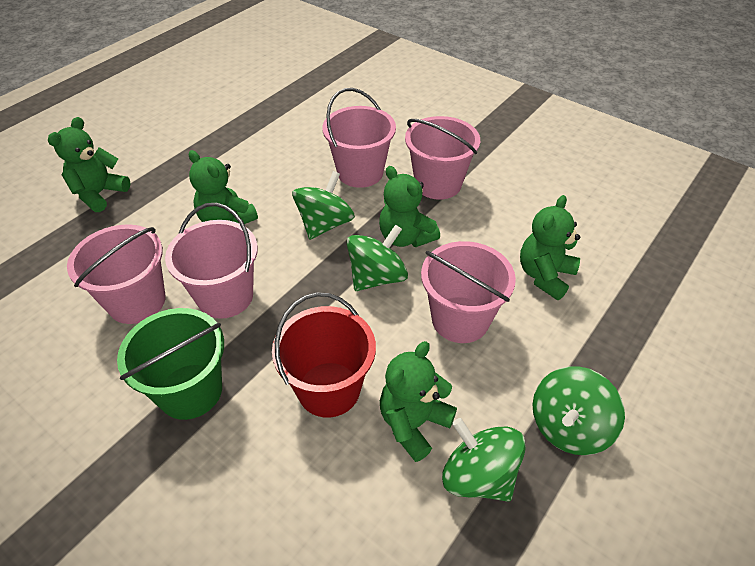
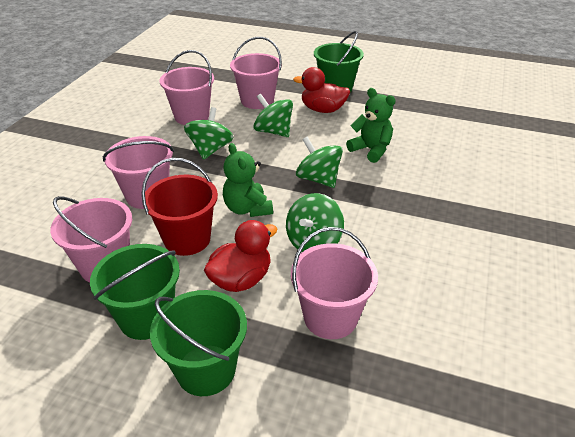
green bucket: [117,308,224,420] = 1 -> [90,244,180,340] [150,290,247,396] [314,31,364,93] = 3
green teddy bear: [48,117,130,212] [189,150,258,224] [379,166,440,247] [380,341,457,462] [520,195,580,300] = 5 -> [223,143,273,217] [346,88,396,163] = 2
red duck: none = 0 -> [204,220,277,292] [293,67,350,113] = 2

